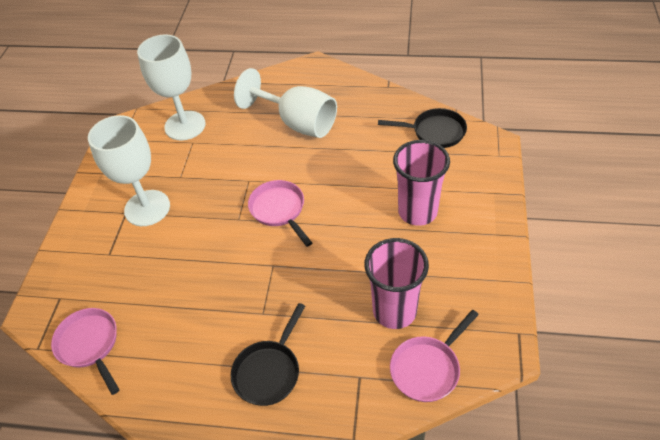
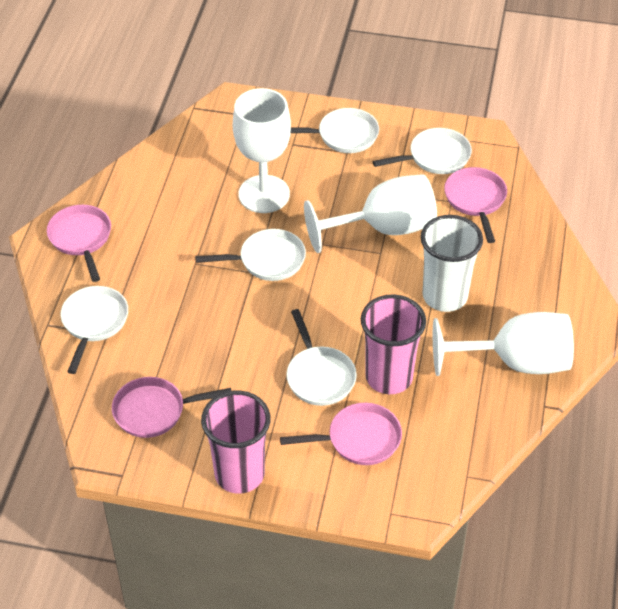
black pan: [231,303,305,406] [378,108,467,148] = 2 -> none = 0
pink pan: [51,308,120,395] [248,180,312,247] [390,310,479,402] = 3 -> [47,205,111,282] [112,377,231,438] [280,403,402,465] [444,167,507,243] = 4
white cup: none = 0 -> [421,215,483,312] = 1
white pan: none = 0 -> [61,286,128,374] [195,229,306,281] [286,309,357,406] [291,108,379,153] [372,128,472,174] = 5

